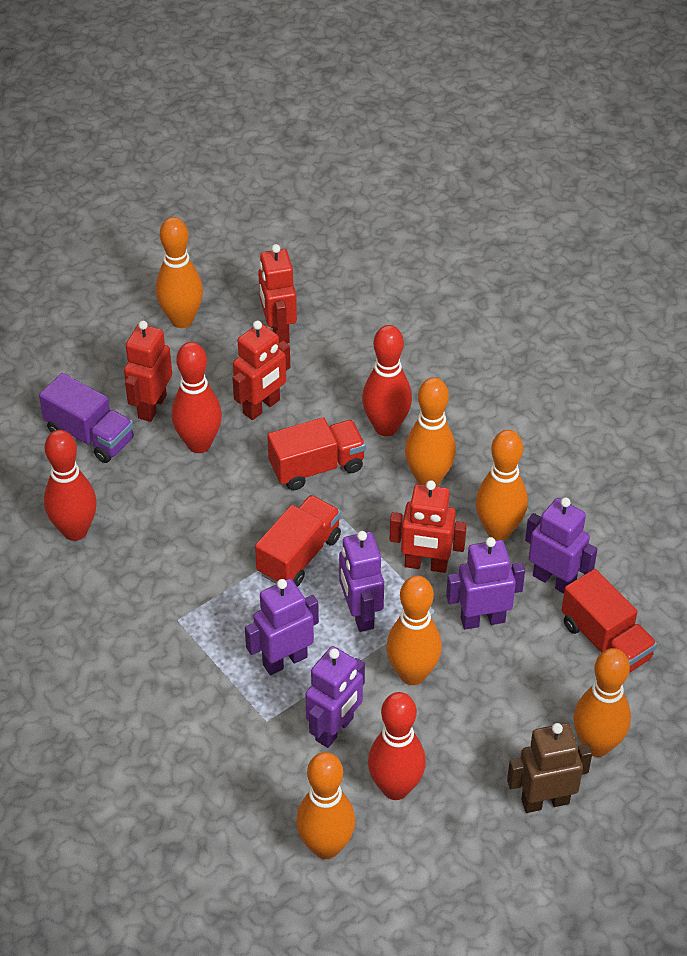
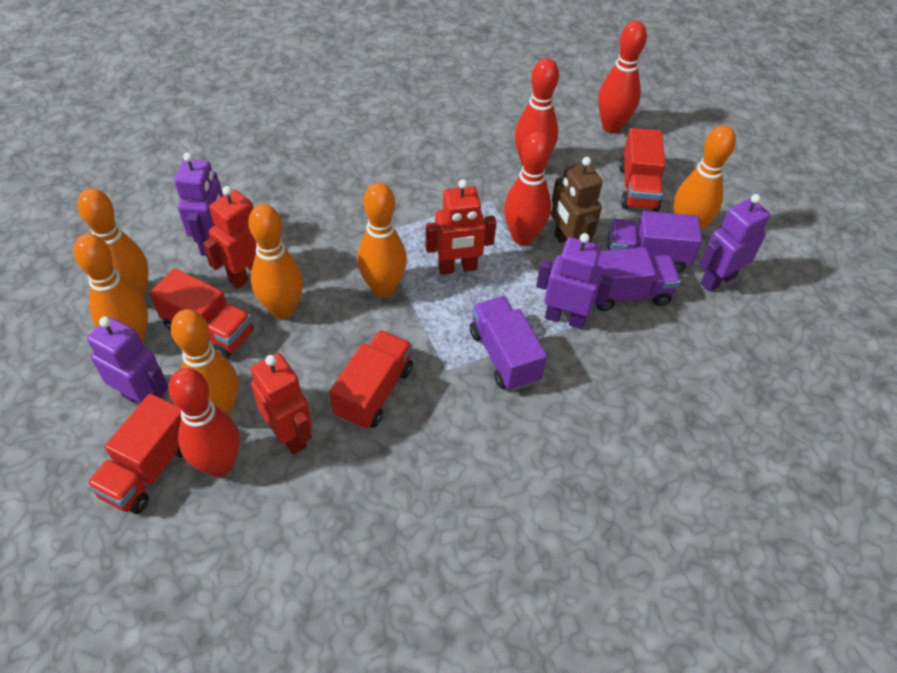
purple robot: [245,579,319,675] [305,646,365,748] [339,531,384,632] [446,537,525,630] [525,497,597,594] = 5 -> [87,317,169,403] [174,152,223,256] [536,233,613,329] [699,194,770,292] = 4
purple truck: [39,373,134,463] = 1 -> [470,296,547,391] [594,247,681,311] [607,211,702,273] = 3
red robot: [124,321,172,422] [232,321,290,420] [258,244,297,343] [389,480,467,573] = 4 -> [203,186,257,289] [251,353,312,455] [425,179,496,274] = 3
red truck: [255,495,341,587] [267,417,366,490] [562,569,657,673] = 3 -> [86,393,183,514] [150,268,254,359] [329,330,413,429] [619,128,665,211] = 4

